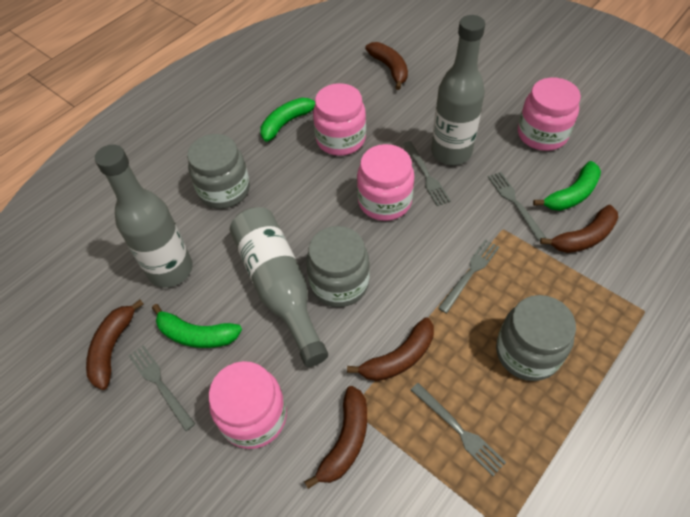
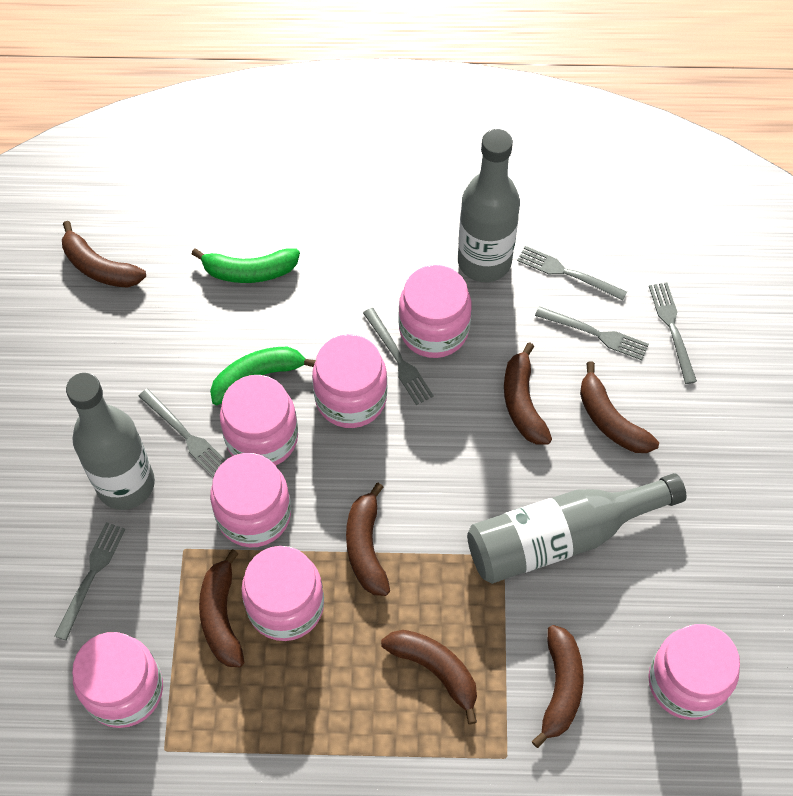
brown banana: [86,300,144,390] [304,386,367,489] [347,317,434,381] [365,42,408,90] [540,205,619,253] = 5 -> [62,221,146,288] [199,549,244,667] [346,483,390,596] [381,630,477,725] [504,342,552,445] [531,625,584,748] [580,361,659,453] = 7
green banana: [152,304,242,348] [261,98,315,142] [533,161,601,211] = 3 -> [192,248,300,283] [210,347,316,405] = 2
grey fork: [128,345,195,431] [403,141,451,206] [411,383,506,476] [438,239,499,313] [488,172,546,241] = 5 -> [55,522,125,641] [139,389,226,477] [363,308,434,405] [517,246,627,301] [535,306,649,360] [649,282,697,384] = 6
grey jar: [187,134,250,209] [306,226,370,307] [496,295,576,381] = 3 -> none = 0
pink jar: [209,361,287,449] [313,83,366,156] [357,144,414,221] [518,78,581,151] = 4 -> [72,632,163,728] [210,453,291,547] [220,375,298,465] [241,546,324,641] [312,334,387,428] [399,265,472,358] [648,624,740,720] = 7

